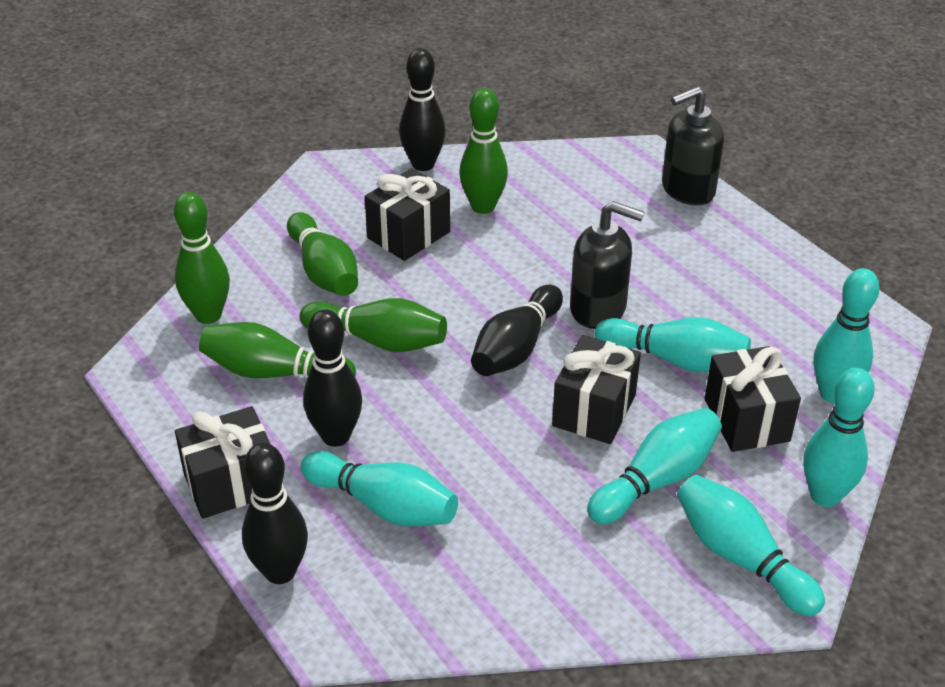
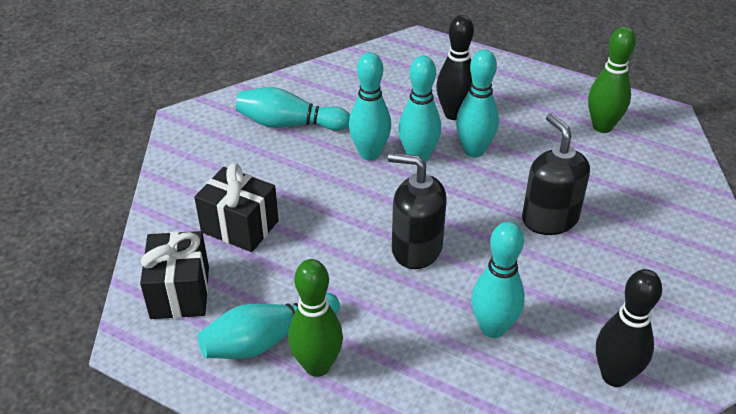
black bowling pin: [242,443,308,584] [303,309,362,447] [399,48,446,171] [471,285,563,376] = 4 -> [436,15,474,120] [596,269,662,387] = 2
black gift: [175,406,270,519] [365,168,450,261] [552,335,641,444] [704,346,801,452] = 4 -> [140,231,209,319] [194,163,279,252] = 2
green bowling pin: [174,192,230,324] [199,322,356,378] [287,212,358,296] [300,298,447,352] [459,88,508,214] = 5 -> [288,259,343,377] [588,27,636,133] = 2

